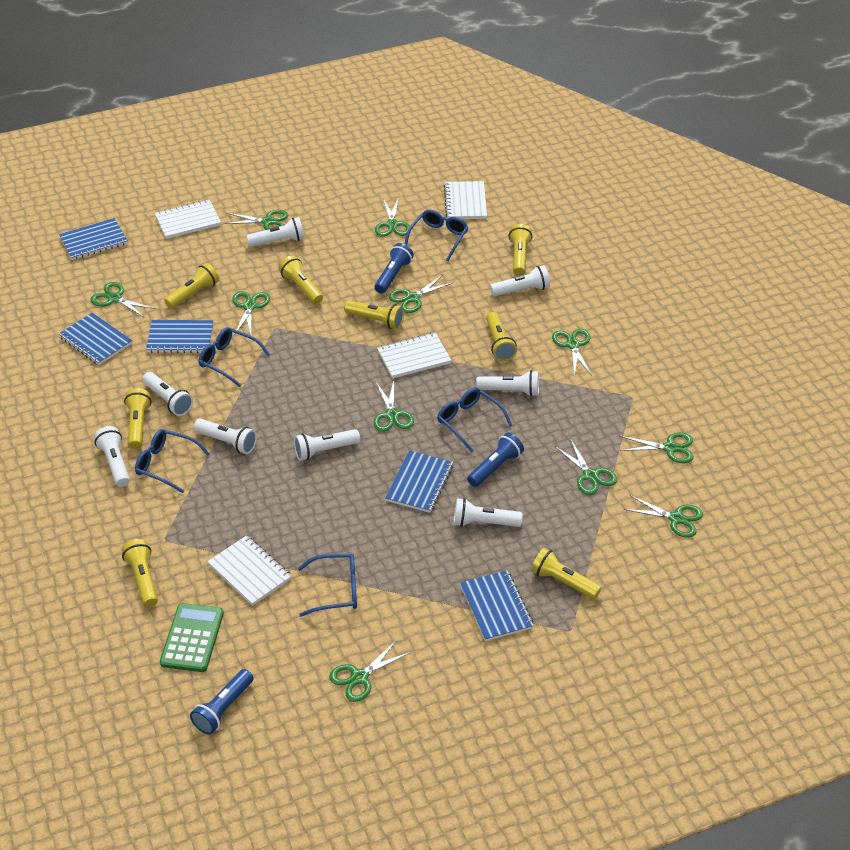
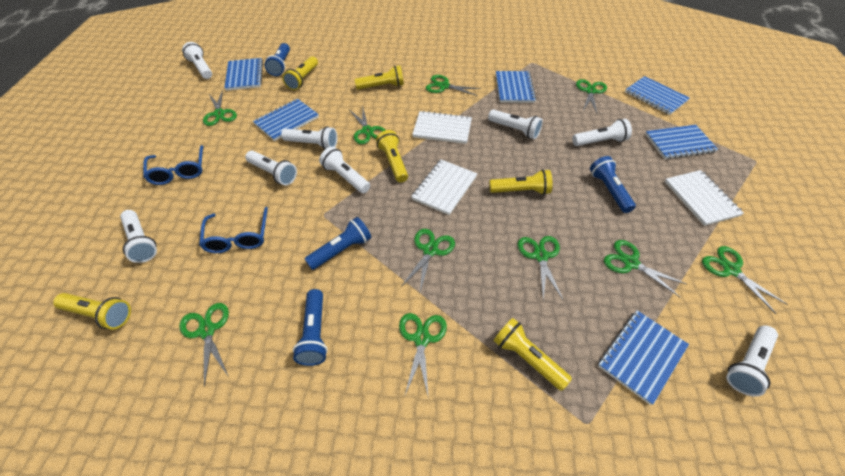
blue flashlight: [190,669,254,734] [375,243,414,294] [467,433,524,487] = 3 -> [264,43,290,76] [293,289,328,366] [305,217,371,270] [590,156,636,213] = 4
blue glasses: [135,429,210,493] [199,327,270,387] [298,554,357,617] [405,210,468,261] [437,388,512,453] = 5 -> [143,145,204,185] [199,207,268,253] = 2
blue notebook: [59,218,128,260] [59,313,132,365] [146,320,213,353] [385,451,453,513] [460,570,534,641] = 5 -> [224,58,263,91] [253,99,319,141] [496,71,536,103] [598,310,689,405] [625,76,690,115] [645,125,718,159] = 6
green calculator: [160,603,224,672] = 1 -> none = 0
green scissors: [90,282,156,318] [224,210,288,230] [232,291,270,335] [329,640,411,702] [373,381,414,432] [375,197,410,237] [389,275,452,313] [552,329,592,377] [555,440,617,495] [620,433,693,463] [624,495,703,538] = 11 -> [179,303,229,387] [203,89,237,126] [350,107,385,144] [399,313,447,395] [401,229,455,292] [426,75,482,96] [518,236,564,301] [576,79,607,114] [604,240,686,298] [702,246,788,314] = 10
white notebook: [155,200,221,239] [207,535,292,606] [377,332,451,379] [444,181,487,219] = 4 -> [411,159,477,215] [412,111,472,144] [665,170,744,226] = 3
yellow flashlight: [122,539,158,607] [124,388,152,449] [164,263,219,309] [279,256,323,304] [344,300,404,329] [486,312,517,361] [508,224,532,276] [531,548,602,599] = 8 -> [53,293,131,330] [282,56,318,90] [355,65,404,90] [376,130,408,183] [489,169,552,195] [493,318,572,391] = 6

